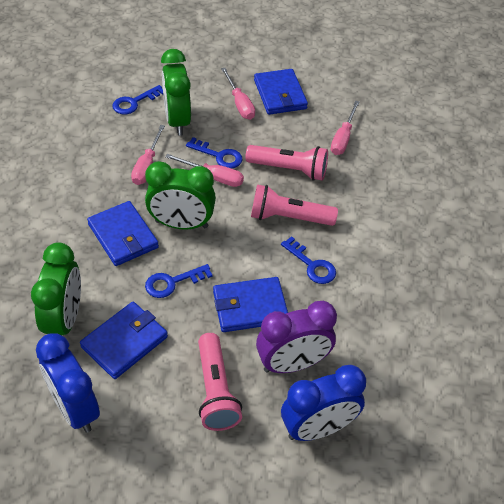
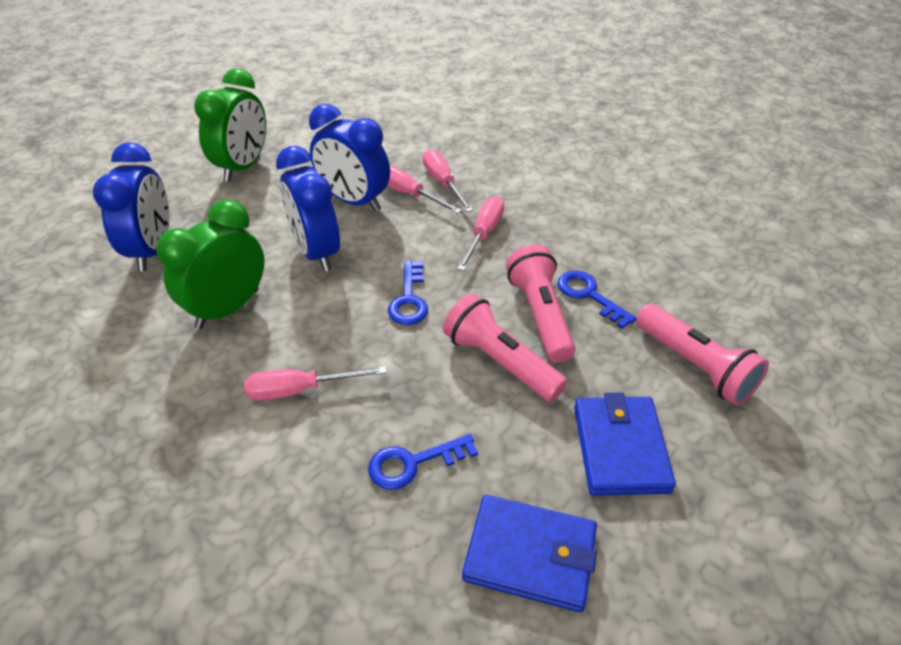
blue clock: [36,333,100,433] [281,365,366,441] = 2 -> [93,142,169,271] [276,146,340,272] [309,104,390,212] = 3
blue key: [112,85,163,114] [145,264,213,298] [186,137,243,169] [281,236,336,284] = 4 -> [368,434,478,490] [388,261,428,325] [558,270,636,329] = 3
blue wallet: [80,302,168,379] [87,201,159,266] [213,277,288,332] [254,69,308,115] = 4 -> [462,495,597,612] [574,392,676,495] = 2
green clock: [31,242,81,335] [145,161,216,230] [161,49,191,136] = 3 -> [156,199,264,329] [194,68,266,182] = 2
purple clock: [256,301,337,373] = 1 -> none = 0

